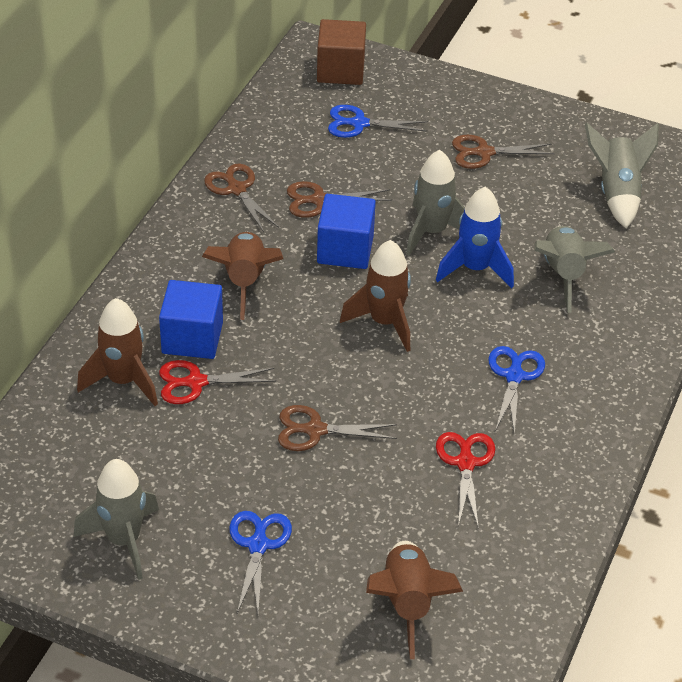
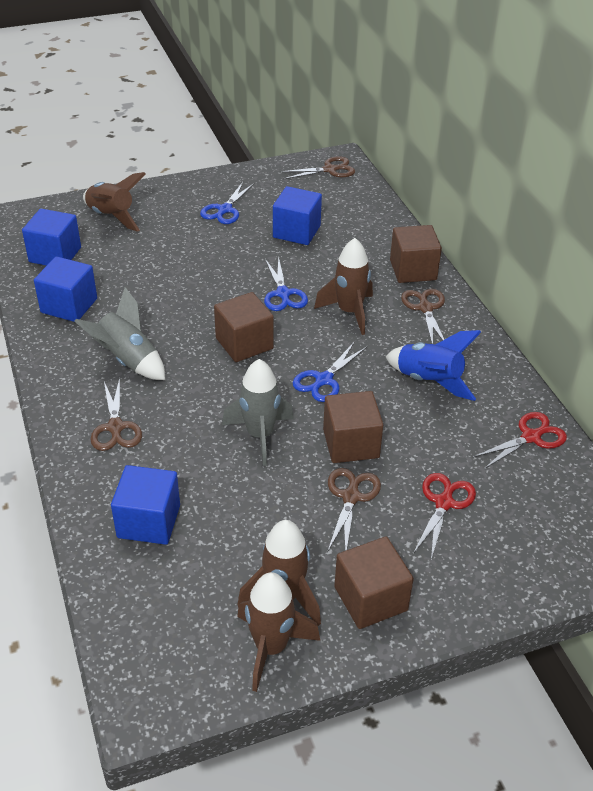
blue cube: [159,280,223,359] [317,194,376,269] = 2 -> [22,209,81,266] [34,256,97,322] [111,465,180,545] [273,186,322,245] = 4
brown cube: [317,19,366,85] = 1 -> [214,292,274,362] [323,391,383,463] [334,537,414,629] [390,225,442,283] = 4
grey rocket: [74,459,159,580] [406,150,465,256] [534,226,615,313] [585,123,659,228] = 4 -> [74,287,165,380] [222,359,294,466] = 2

